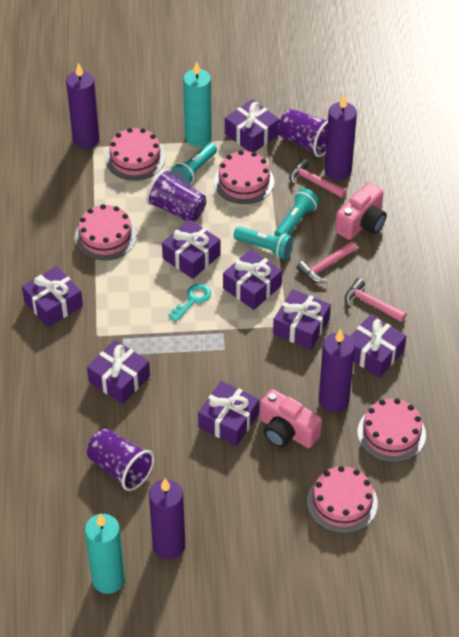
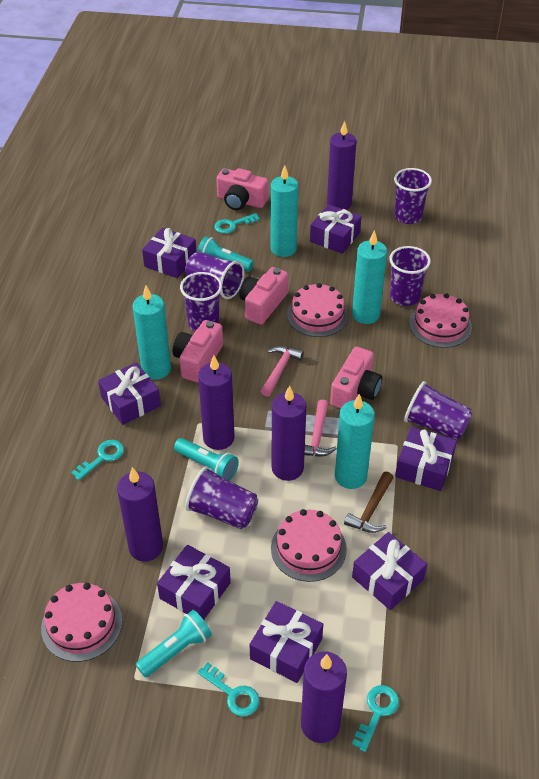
brown hammer: none = 0 -> [344,472,393,533] = 1
pink cake: [75,204,137,260] [106,128,165,180] [214,150,274,204] [307,466,378,534] [357,398,426,463] = 5 -> [41,583,122,662] [271,509,347,582] [287,283,348,337] [409,293,472,348] = 4
pink camera: [260,389,322,448] [335,182,387,240] = 2 -> [173,320,223,383] [216,168,268,210] [239,267,288,325] [330,347,382,409] = 4
pink hammer: [289,158,347,198] [296,241,357,283] [345,278,407,322] = 3 -> [261,346,304,397] [304,400,337,457] = 2
purple candle: [66,63,100,149] [149,478,185,559] [319,328,355,413] [325,95,357,180] = 4 -> [117,467,163,562] [198,355,235,450] [272,385,307,481] [301,652,347,743] [327,121,357,210] = 5
purple cup: [87,429,155,491] [146,169,207,222] [278,109,328,157] = 3 -> [180,272,222,331] [185,252,245,299] [185,466,258,529] [389,246,431,306] [394,168,432,224] [404,381,473,440] = 6
purple gift: [22,266,83,327] [87,340,150,404] [162,220,221,279] [198,381,260,446] [223,249,282,310] [225,99,280,152] [273,289,331,350] [350,314,407,378] = 8 -> [98,362,161,425] [142,228,196,278] [157,545,231,620] [250,601,323,683] [310,204,362,254] [352,532,427,610] [395,427,457,491] = 7
turquoise candle: [85,514,125,594] [183,61,212,147] = 2 -> [133,285,171,380] [271,165,298,257] [335,394,375,489] [352,230,387,324] = 4
turquoise key: [168,284,211,322] = 1 -> [71,440,124,480] [198,662,259,716] [214,213,260,234] [352,685,399,752] = 4

